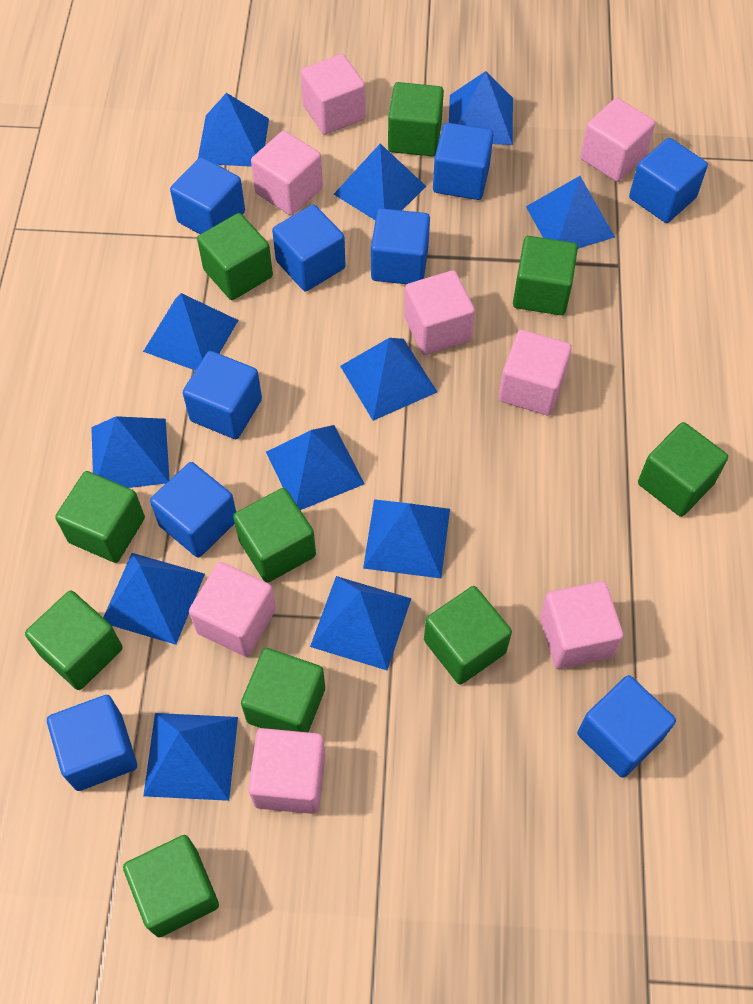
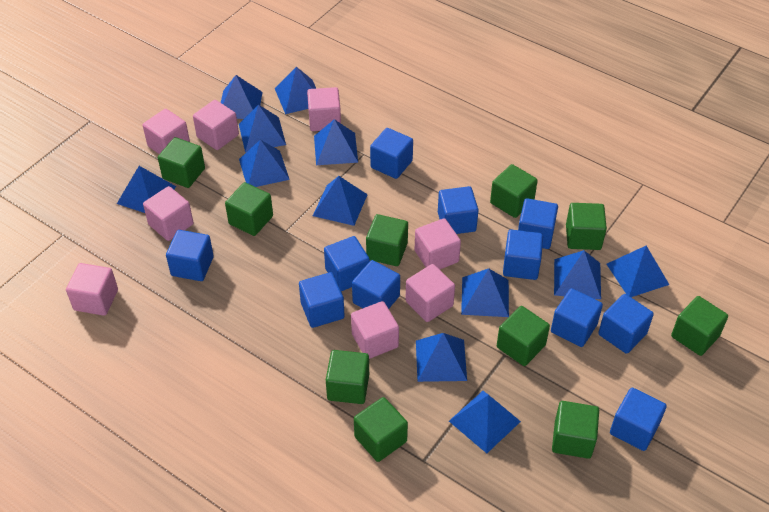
blue cube: [47,695,137,791] [150,462,236,557] [170,157,245,234] [183,351,262,439] [272,204,345,291] [371,208,430,284] [433,123,493,200] [577,675,676,778] [629,138,708,223] = 9 -> [166,230,214,281] [299,272,345,328] [324,236,370,291] [352,260,400,309] [370,128,413,179] [438,186,478,234] [503,230,543,280] [518,198,558,249] [551,288,603,347] [598,294,654,354] [610,388,667,451] = 11

